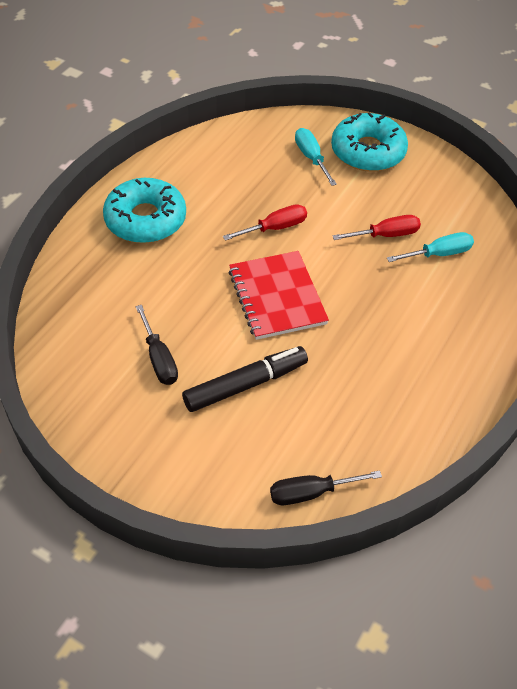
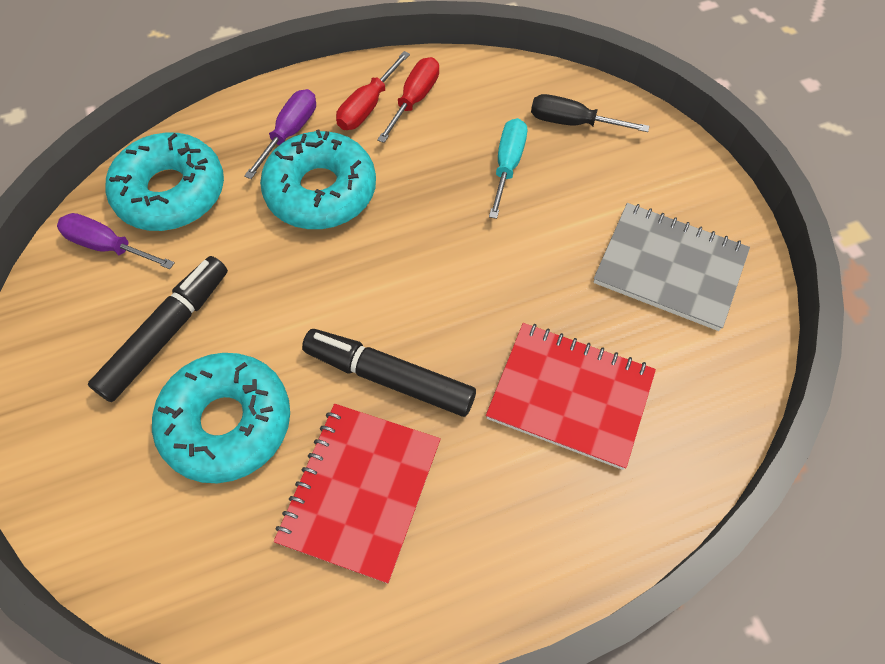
black marker: [182,346,308,412] = 1 -> [88,256,228,402] [302,329,476,417] = 2
black screwdriver: [136,305,178,385] [270,470,382,505] = 2 -> [531,94,649,132] = 1
grey notebook: none = 0 -> [593,203,750,331] = 1
purple screwdriver: none = 0 -> [57,213,175,269] [244,89,316,179] = 2
red notebook: [229,251,329,340] = 1 -> [274,404,441,584] [486,323,656,470] = 2
turquoise donut: [103,178,186,243] [331,112,408,172] = 2 -> [106,132,224,231] [152,353,290,483] [260,129,376,229] = 3
turquoise screwdriver: [295,128,337,186] [387,232,474,262] = 2 -> [489,118,527,219] = 1

